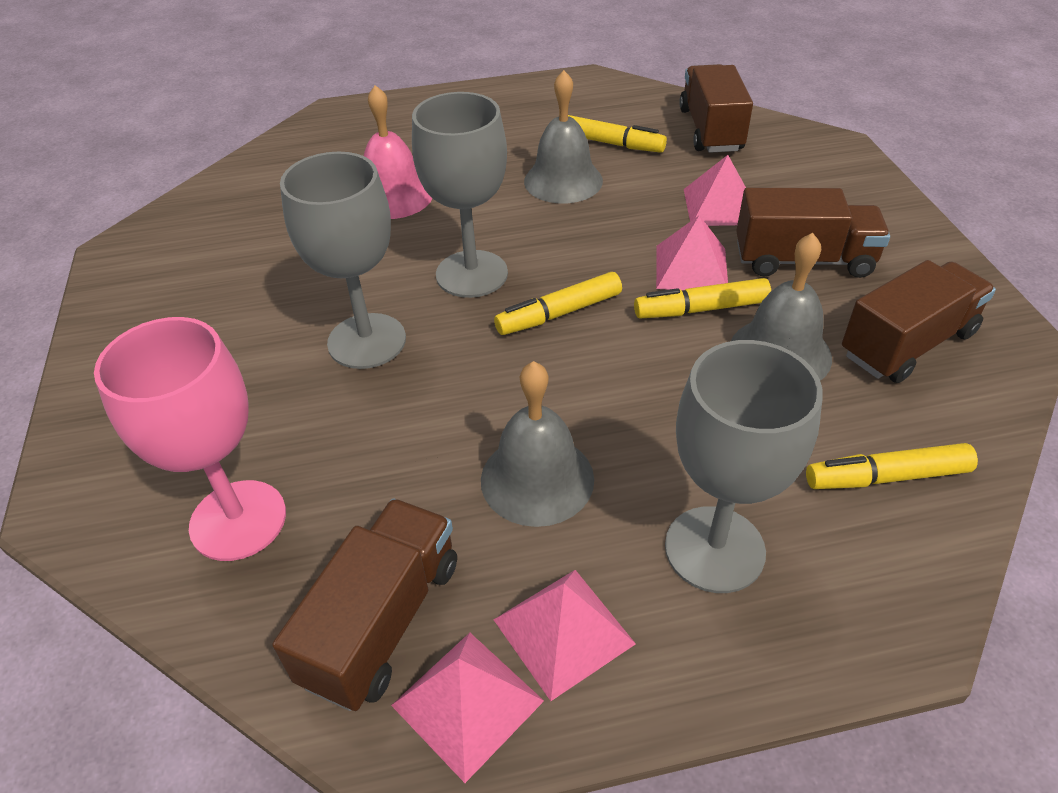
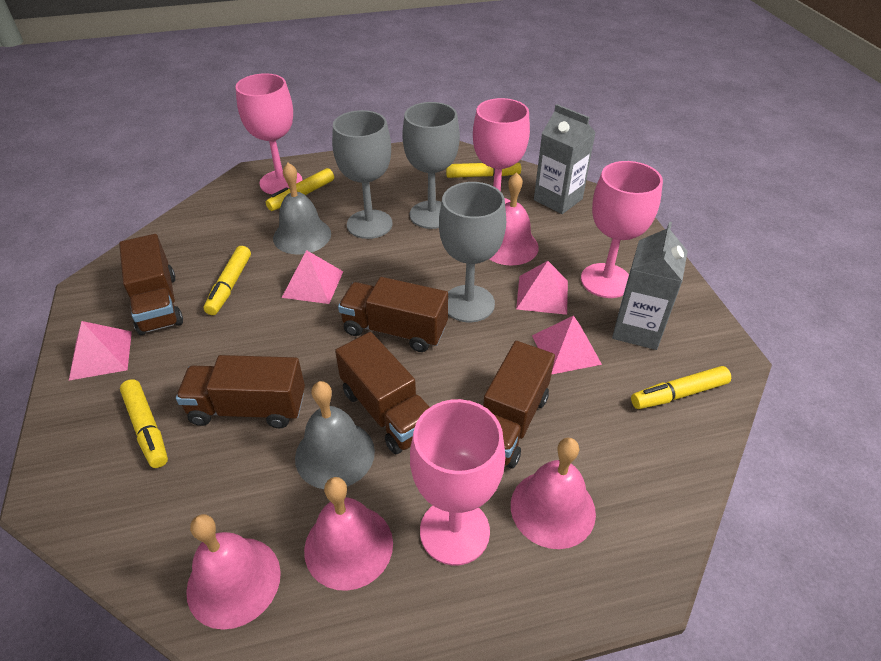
brown truck: [272,499,457,711] [679,64,753,153] [736,187,890,278] [842,260,996,383] = 4 -> [119,234,183,335] [176,355,305,428] [335,332,430,454] [338,277,448,352] [483,341,555,469] = 5
grey bell: [481,361,594,527] [524,70,603,203] [731,233,832,381] = 3 -> [273,163,331,254] [295,381,375,489] = 2
grey carton: none = 0 -> [534,104,596,214] [612,222,688,350] = 2
pink bell: [364,85,432,219] = 1 -> [186,514,281,630] [304,477,393,591] [489,172,539,266] [511,438,596,549] = 4
pink goblet: [94,317,286,561] = 1 -> [235,73,302,194] [410,399,505,566] [473,98,530,204] [581,161,663,298] = 4
yellow marker: [494,272,622,335] [568,115,667,153] [634,278,771,319] [806,443,978,489] = 4 -> [120,379,168,468] [204,246,251,315] [266,168,334,211] [446,163,521,178] [631,366,731,409] = 5

